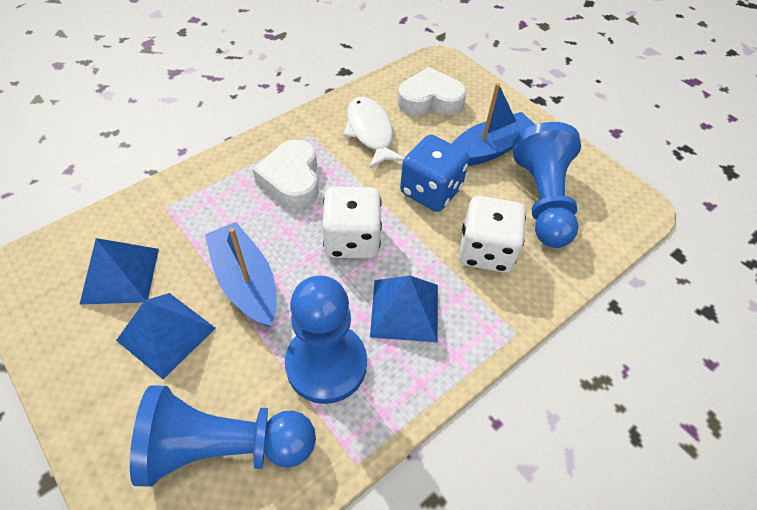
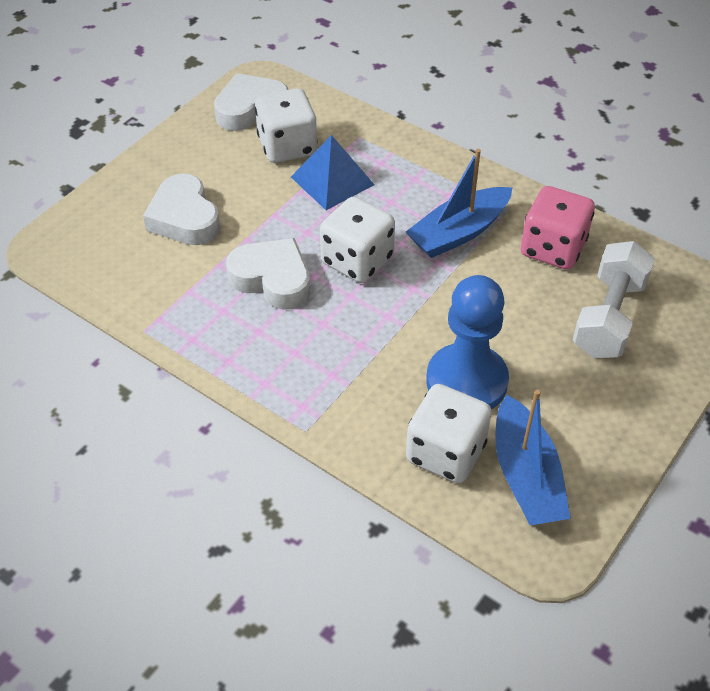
blue dice: [400,135,469,212] = 1 -> none = 0
blue pawn: [130,385,316,486] [285,276,367,404] [513,122,581,248] = 3 -> [426,275,509,410] = 1
blue pyramid: [79,238,159,305] [116,293,216,379] [370,276,438,342] = 3 -> [291,135,374,210] = 1
pink dice: none = 0 -> [521,186,595,270] = 1
white dice: [322,187,382,258] [459,196,526,273] = 2 -> [255,88,318,163] [320,197,395,283] [406,384,492,483] = 3
white dumbbell: none = 0 -> [573,241,655,358] = 1
white fish: [343,97,404,169] = 1 -> none = 0
white heart: [252,139,318,209] [398,67,466,116] = 2 -> [143,173,220,245] [214,73,289,131] [226,238,310,310] = 3

